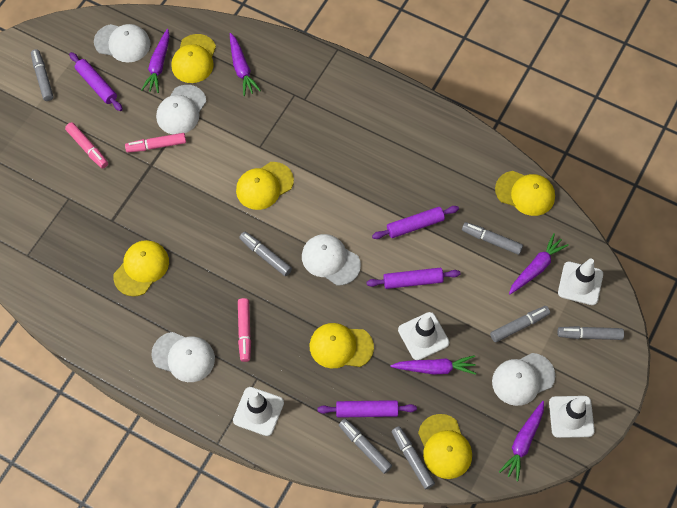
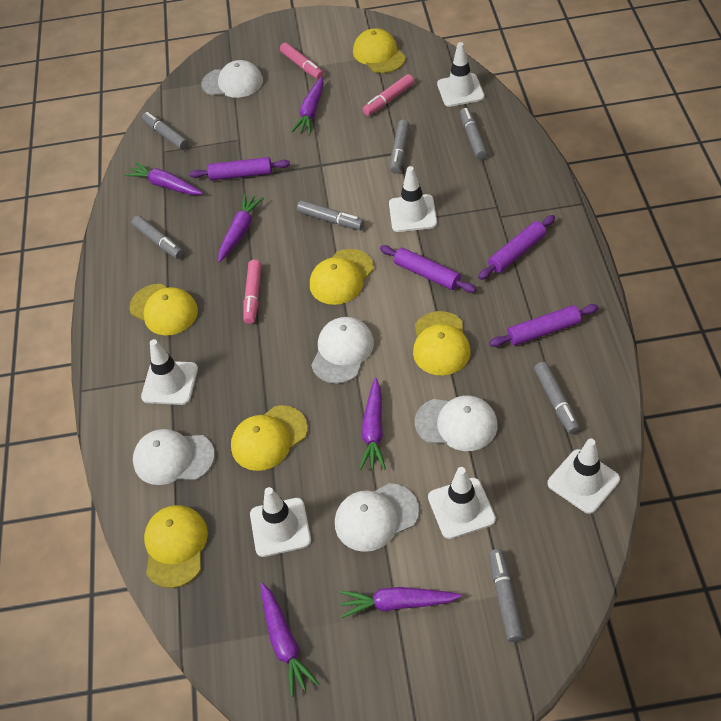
purple carrot: [141,29,170,93] [230,33,261,96] [390,355,476,375] [499,401,544,481] [509,233,569,294] = 5 -> [125,162,203,195] [218,194,264,263] [260,583,319,697] [291,77,324,134] [340,587,462,618] [359,378,386,470] = 6
white traffic cone: [233,387,284,436] [398,312,449,360] [549,396,595,438] [558,258,603,305] = 4 -> [141,339,198,405] [250,487,311,557] [389,166,437,232] [428,467,496,539] [437,42,484,107] [548,438,620,514] = 6

